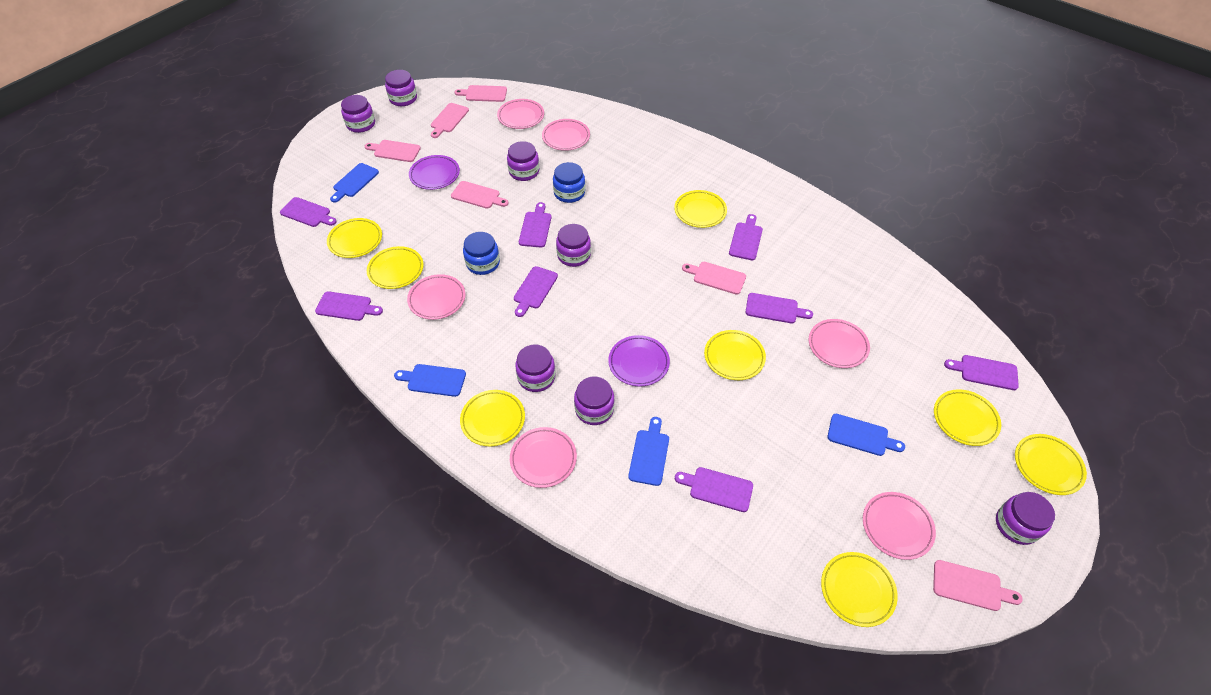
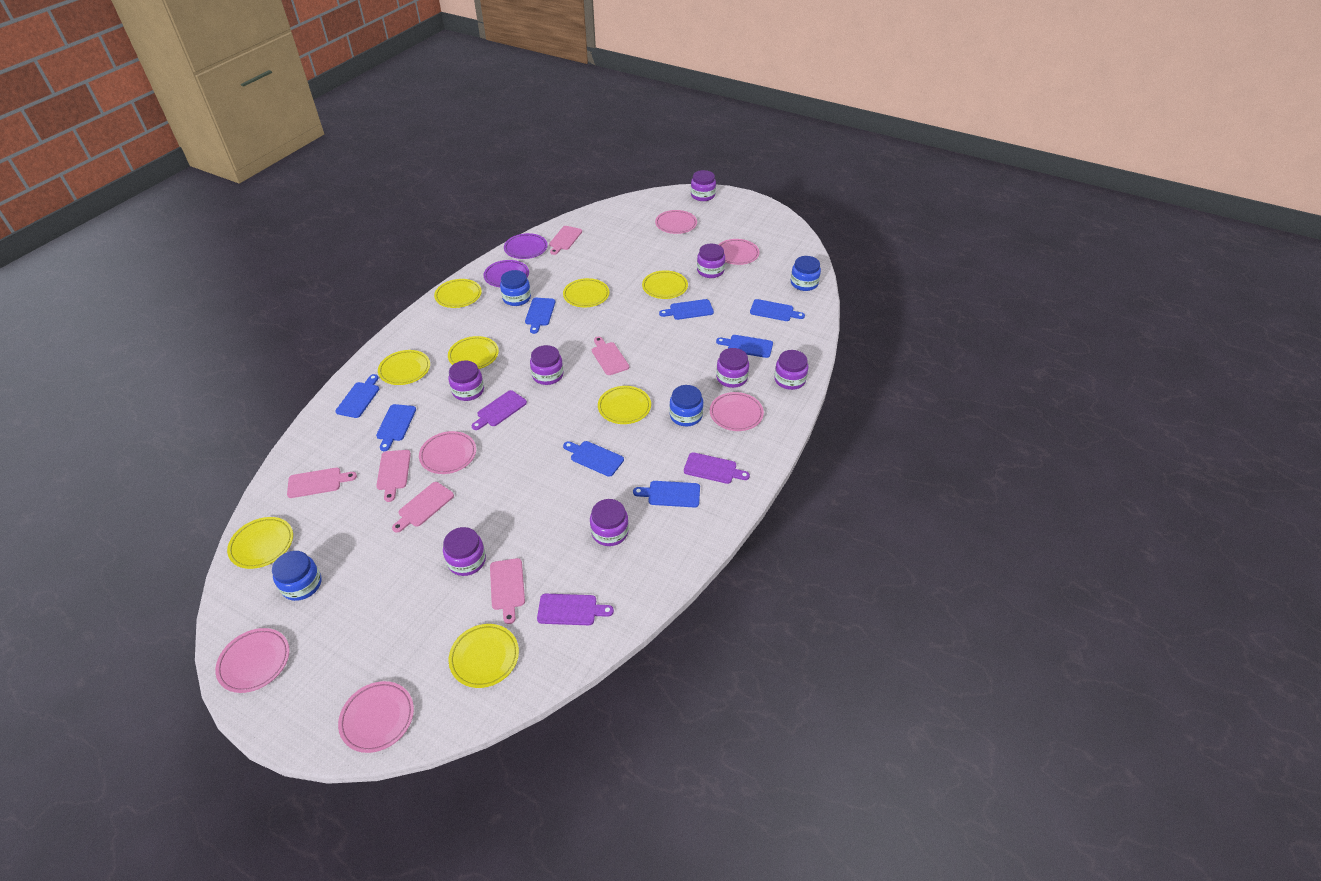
blue cutting board: [330,163,379,203] [394,364,466,397] [628,417,669,486] [828,414,905,456] = 4 -> [335,374,379,418] [376,404,416,451] [525,298,555,334] [563,441,624,477] [633,481,700,508] [659,299,714,320] [716,335,773,358] [750,299,805,321] = 8
blue jar: [463,232,500,275] [553,162,585,203] = 2 -> [272,551,321,601] [500,270,531,306] [669,385,703,426] [791,256,821,291] = 4
purple cutting board: [280,197,337,227] [315,291,383,321] [514,266,558,317] [519,202,552,248] [675,467,753,512] [729,214,763,260] [746,293,813,323] [944,355,1019,390] = 8 -> [471,390,527,430] [537,594,614,625] [684,452,750,484] = 3
purple jar: [341,95,375,133] [385,70,417,106] [507,141,539,181] [515,345,555,392] [556,224,591,267] [574,376,614,425] [996,492,1055,545] = 7 -> [443,527,486,576] [448,360,484,401] [530,345,563,385] [590,499,629,546] [691,170,716,201] [697,244,725,278] [716,348,749,388] [774,350,808,390] = 8

